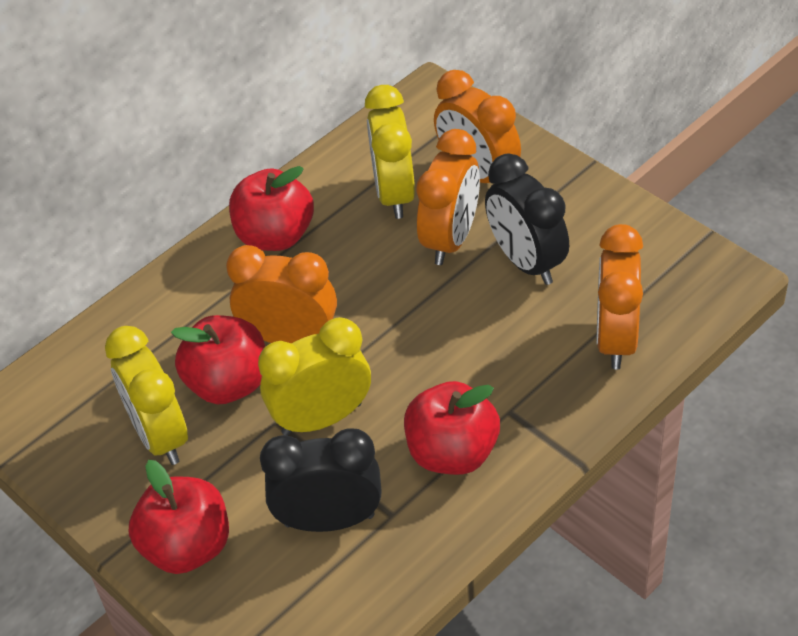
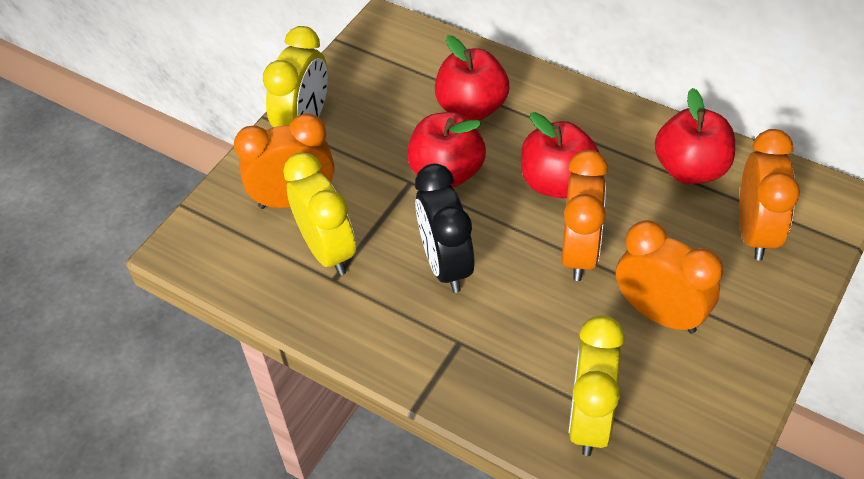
black clock: [260,429,382,532] [485,154,569,285] = 2 -> [415,163,474,293] = 1

